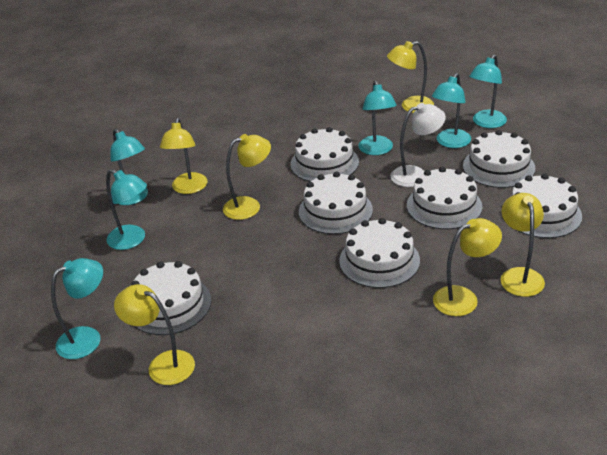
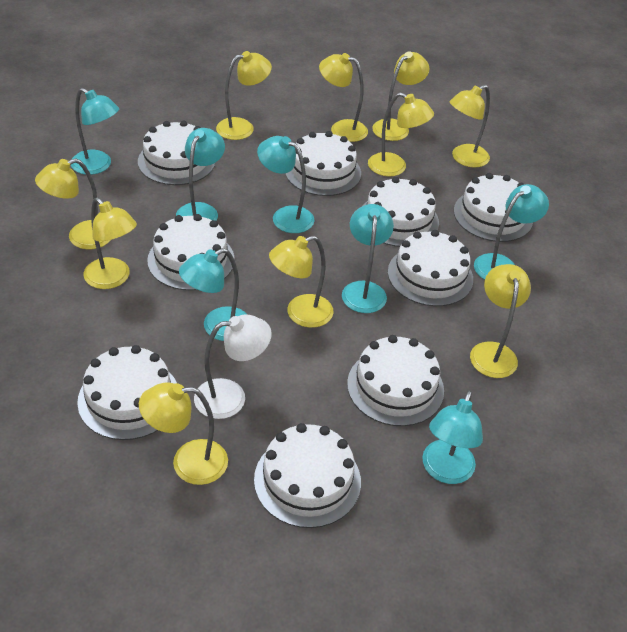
turquoise lamp: [51,258,103,359] [106,169,147,250] [110,129,148,205] [358,81,397,155] [432,73,471,148] [469,54,507,128] = 6 -> [71,88,119,175] [176,128,225,221] [179,248,248,341] [257,136,315,233] [342,204,394,313] [422,390,483,484] [474,184,549,280] = 7
white cake: [131,261,211,335] [291,127,359,182] [299,172,373,234] [339,218,420,288] [407,166,482,229] [463,130,535,188] [511,173,582,238] = 7 -> [77,345,177,440] [138,121,215,185] [147,214,235,290] [254,423,361,528] [285,131,361,196] [347,335,444,426] [363,177,439,247] [388,230,473,306] [454,173,533,242] = 9
yellow lamp: [114,284,195,385] [160,118,208,194] [223,134,271,220] [387,41,434,113] [433,218,502,316] [500,193,545,297] = 6 -> [35,158,111,249] [83,198,137,289] [139,382,228,485] [216,51,272,140] [269,236,334,328] [319,53,368,142] [368,92,434,176] [372,51,430,141] [450,85,490,168] [470,264,531,378] = 10

